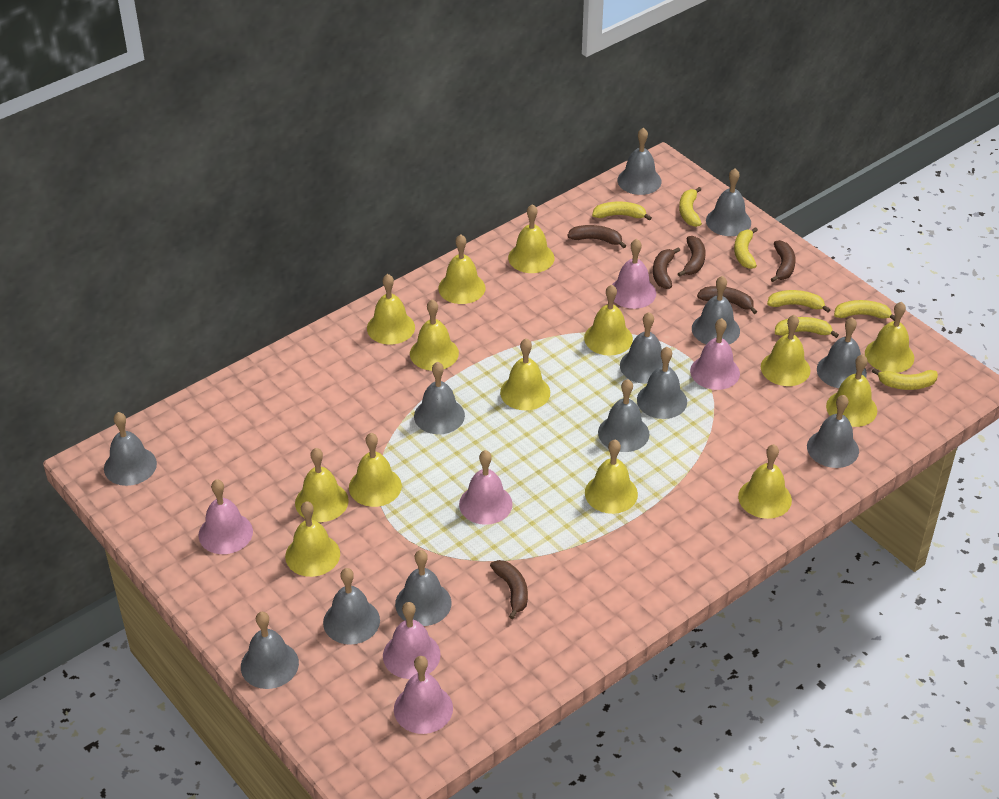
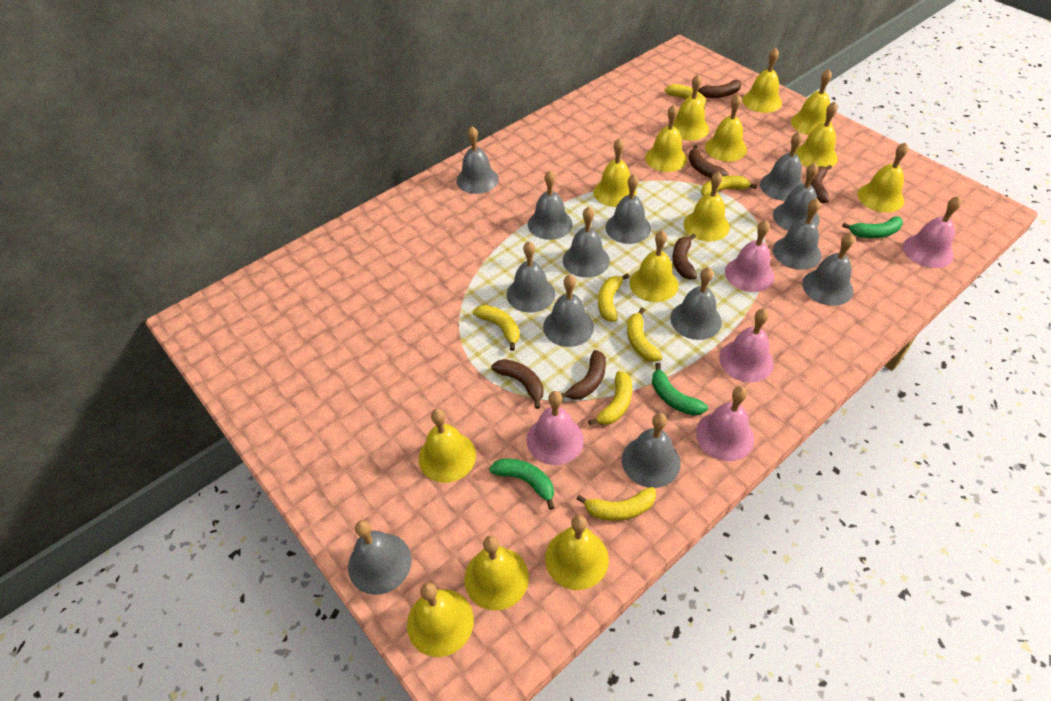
green banana: none = 0 -> [489,458,555,510] [652,363,708,416] [842,216,903,238] = 3
pink bell: [198,479,253,554] [383,602,441,679] [394,656,453,734] [459,450,513,525] [612,239,656,309] [690,318,740,390] = 6 -> [527,391,584,465] [696,386,754,461] [719,309,774,382] [725,220,774,292] [903,196,961,268] = 5

